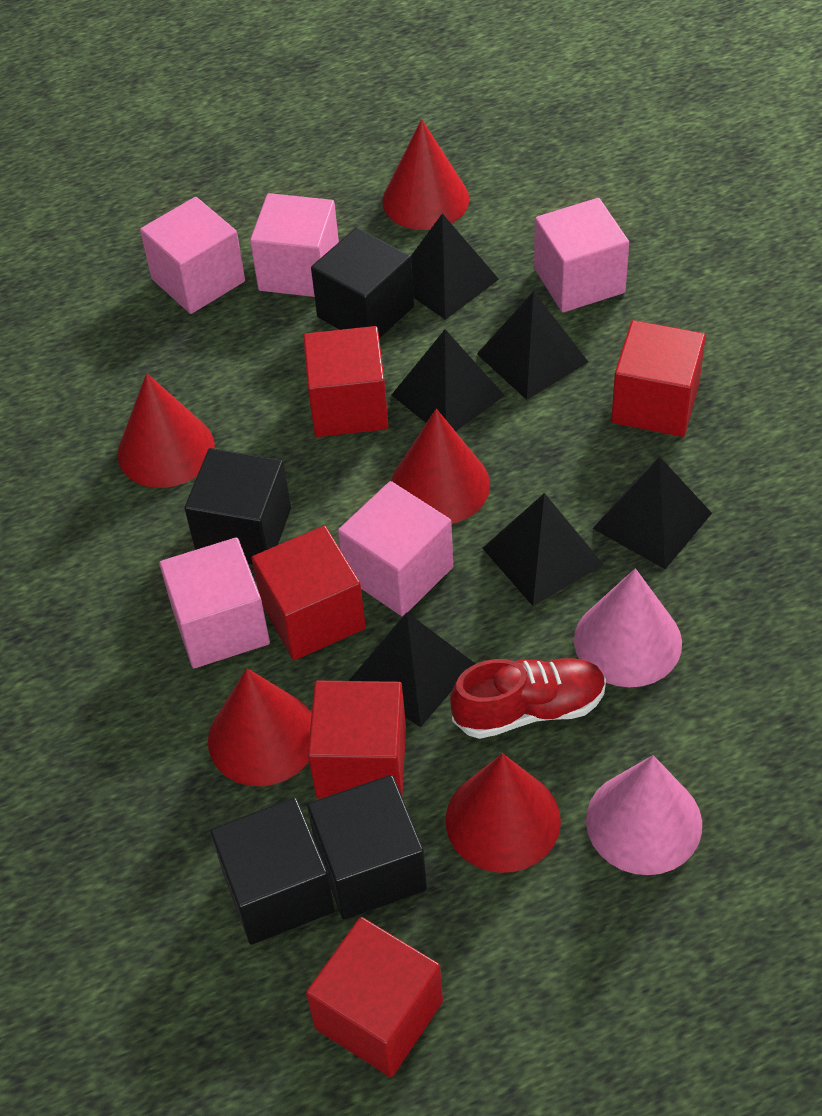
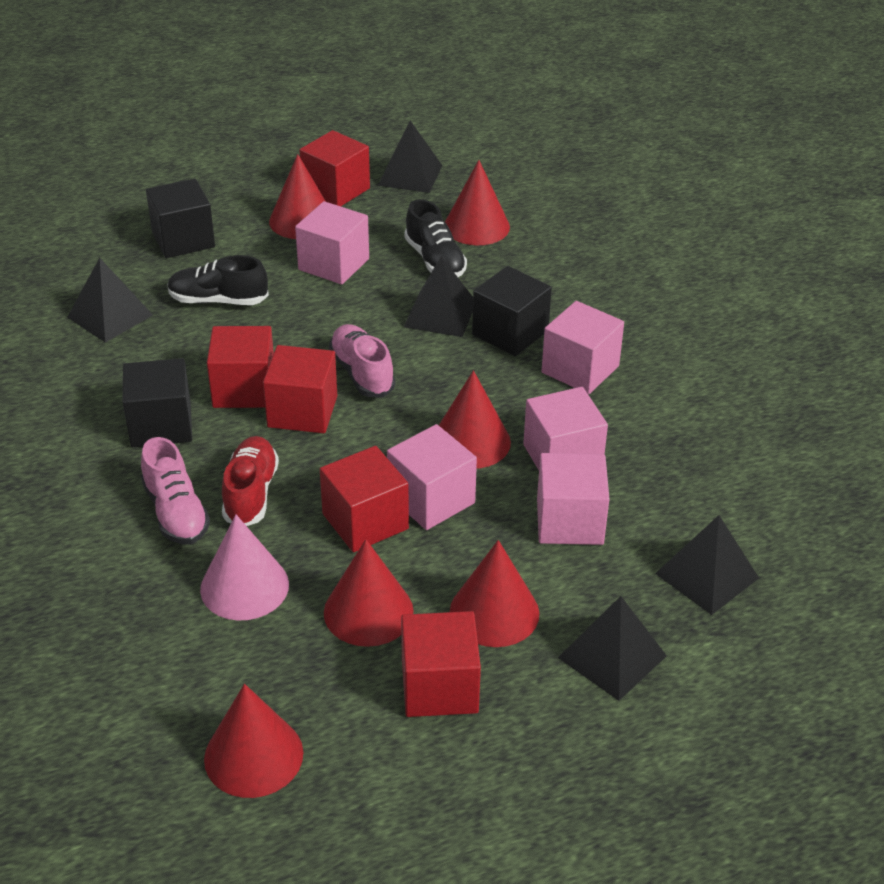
black cube: [184,448,291,565] [210,798,335,945] [307,775,427,920] [311,227,414,339] = 4 -> [123,358,192,447] [146,179,215,258] [472,266,552,356] = 3
black pyramid: [349,612,475,727] [392,330,505,431] [411,213,499,320] [477,291,588,400] [482,493,604,606] [592,456,712,569] = 6 -> [67,258,153,343] [378,120,442,193] [404,256,473,337] [558,596,667,701] [655,515,759,615] = 5
black shoe: none = 0 -> [167,255,269,305] [404,199,467,277] = 2
pink cone: [574,568,682,687] [586,755,702,875] = 2 -> [200,514,289,620] = 1
pink shoe: none = 0 -> [141,437,210,544] [329,324,395,397] = 2
red cone: [118,373,215,488] [208,668,312,786] [382,119,469,230] [391,409,490,524] [446,753,561,873] = 5 -> [204,684,303,798] [269,154,326,239] [324,539,414,647] [439,370,511,469] [445,160,510,245] [450,540,539,647] = 6

